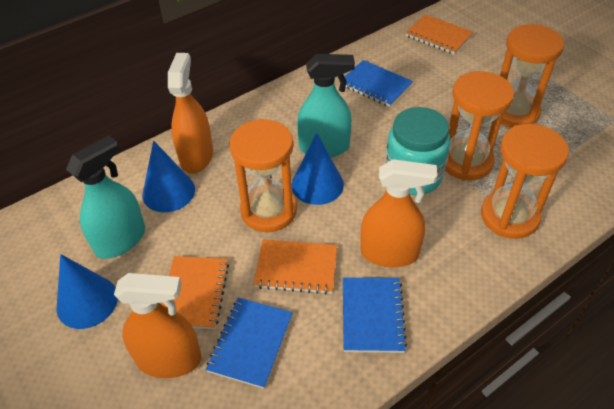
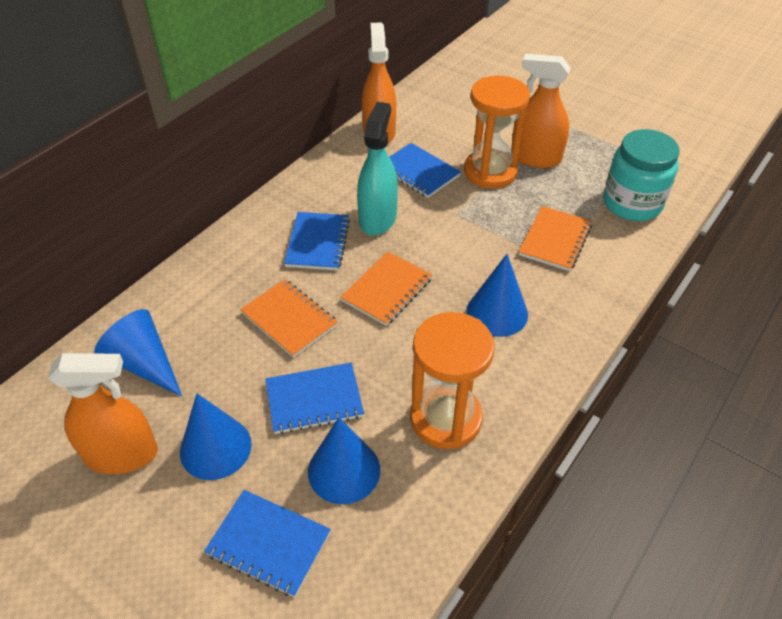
blue cone: [56,254,118,329] [142,140,195,212] [292,133,344,205] = 3 -> [94,309,182,397] [180,393,252,480] [308,417,380,504] [466,254,528,337] = 4
blue notebook: [206,298,293,389] [339,60,413,107] [343,278,407,353] = 3 -> [204,490,331,597] [265,363,364,434] [284,212,350,271] [389,143,461,198] = 4
orange hourglass: [229,119,297,232] [445,71,514,180] [481,124,569,239] [500,24,564,128] = 4 -> [410,312,495,449] [464,76,530,189] = 2
turquoise spray bottle: [66,135,145,259] [297,54,355,157] = 2 -> [357,102,398,236] = 1

